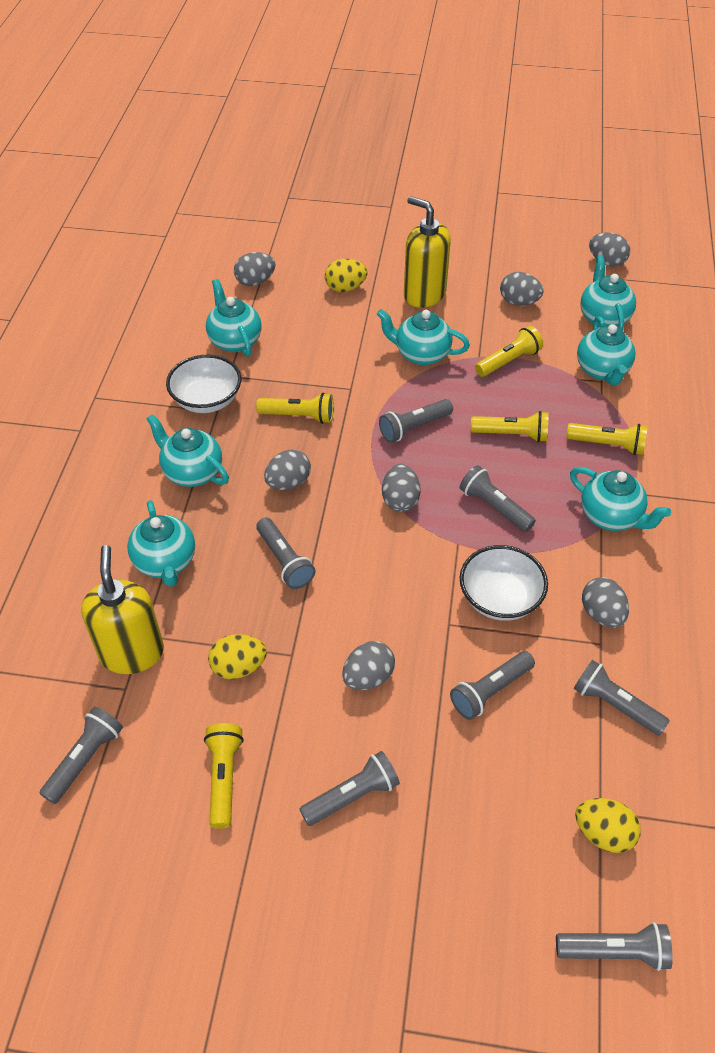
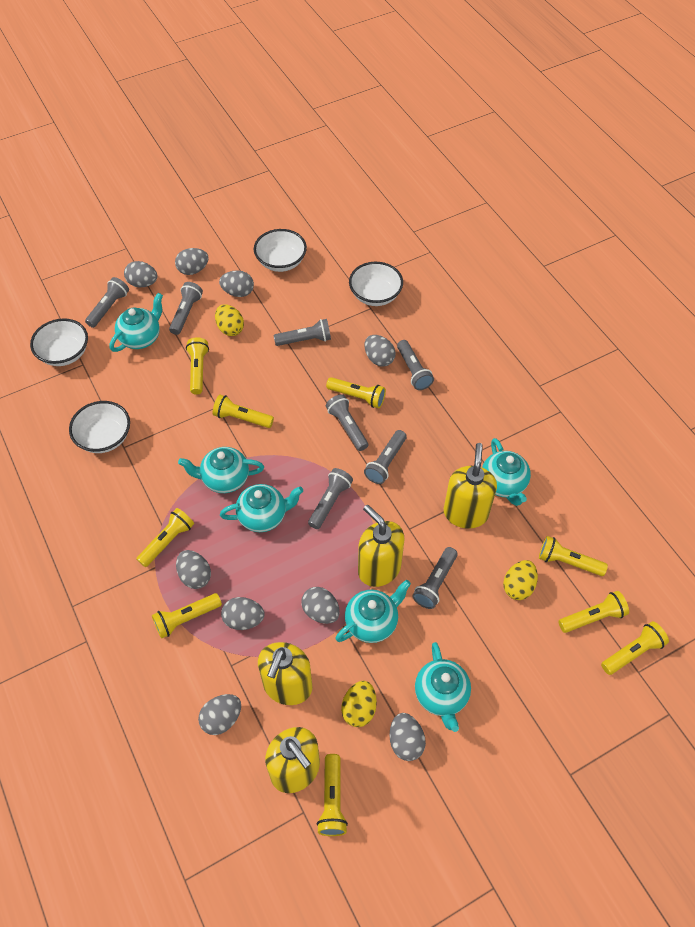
grey egg: [234,252,275,286] [264,449,311,490] [342,641,395,690] [382,464,420,512] [500,272,544,305] [582,577,629,628] [589,232,630,267] = 7 -> [124,261,158,287] [175,248,209,275] [176,550,211,589] [198,694,241,735] [219,270,254,297] [221,597,265,630] [301,587,340,624] [364,335,396,367] [389,713,426,761] = 9
turquoise teapot: [127,500,195,587] [147,414,229,487] [206,279,262,357] [377,309,470,365] [570,467,671,531] [577,316,636,385] [580,255,636,330] = 7 -> [110,293,163,352] [178,447,264,493] [220,484,303,532] [335,580,411,643] [415,642,471,732] [482,438,531,506] = 6
white bowl: [166,355,241,413] [460,545,548,621] = 2 -> [30,318,88,366] [69,401,130,453] [254,229,307,272] [349,262,403,306] = 4
yellow flashlight: [204,723,244,829] [256,393,334,424] [471,411,549,442] [475,326,543,377] [566,423,648,455] = 5 -> [136,508,194,567] [152,593,222,639] [186,337,209,395] [213,394,274,428] [317,754,348,836] [326,377,386,408] [539,536,608,576] [558,591,629,633] [601,621,669,675] = 9
yellow soap dispenser: [81,545,164,674] [404,196,451,308] = 2 -> [258,642,312,705] [265,727,320,793] [358,505,405,587] [444,443,497,529] = 4

